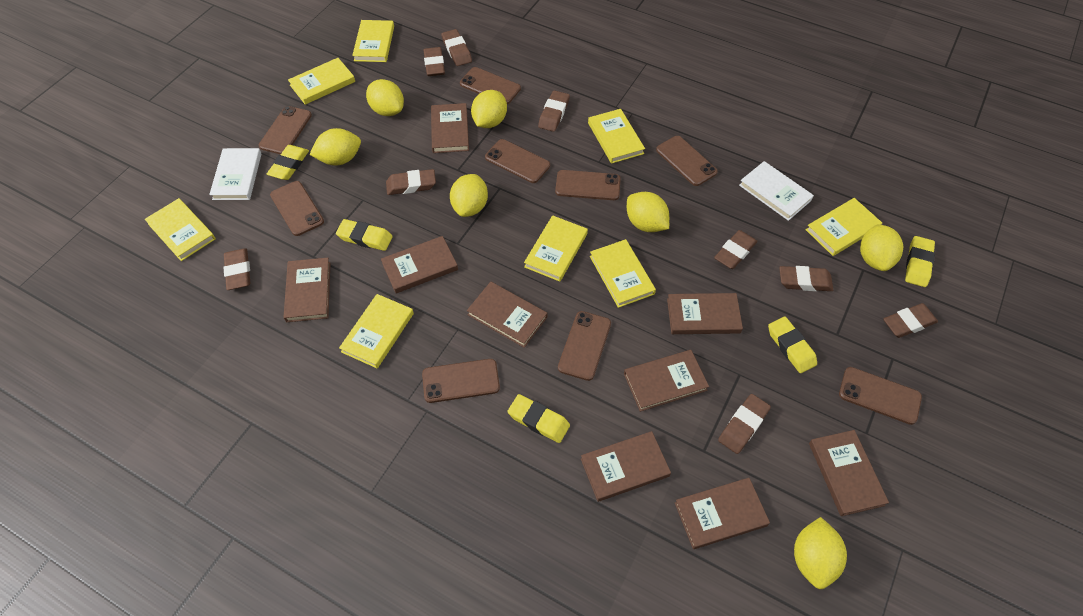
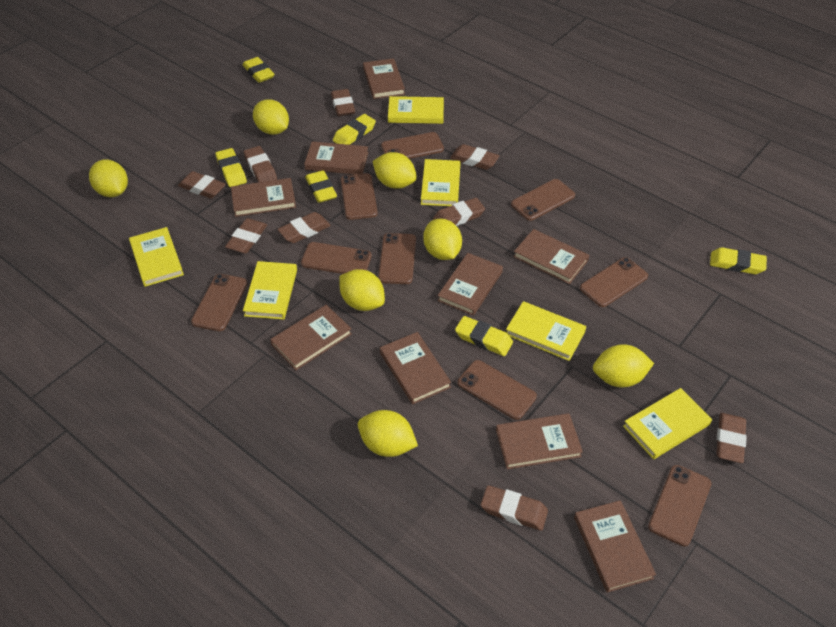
white book: [209,148,262,200] [739,161,814,221] = 2 -> none = 0
yellow book: [145,198,216,261] [288,58,355,105] [339,294,414,368] [352,20,394,62] [524,215,588,282] [588,109,645,164] [590,239,656,308] [806,198,882,256] = 8 -> [129,227,184,287] [243,261,297,320] [388,96,444,124] [421,159,461,206] [506,301,586,361] [623,388,712,459] = 6
yellow eraser: [267,145,309,180] [336,219,393,251] [507,394,570,443] [768,317,817,373] [905,236,935,287] = 5 -> [215,148,247,187] [243,57,275,83] [305,170,337,203] [333,114,376,145] [455,316,513,356] [710,247,767,274] = 6

